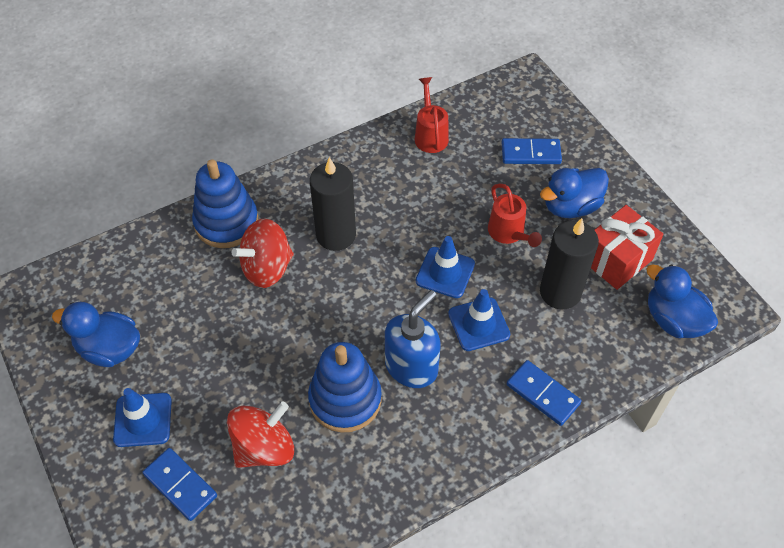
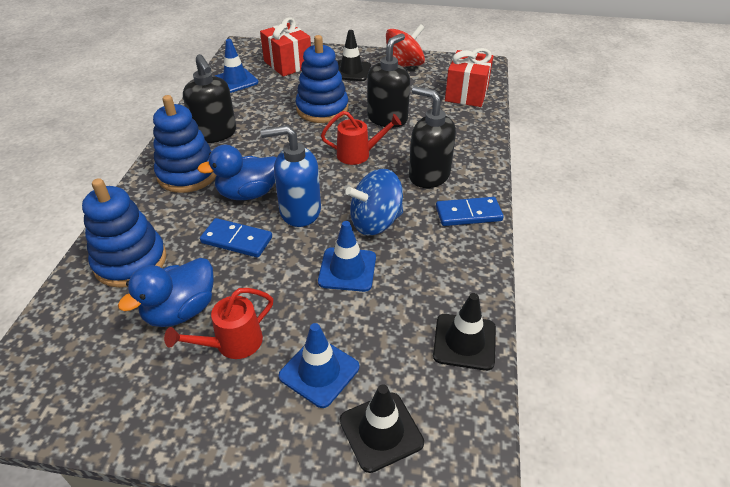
black candle: [310,157,356,251] [540,218,599,309] = 2 -> none = 0
black soap dispenser: none = 0 -> [183,54,236,143] [367,33,410,128] [409,86,456,188] = 3
black traffic cone: none = 0 -> [337,30,371,81] [340,384,424,473] [433,293,496,371] = 3
blue domino: [143,448,217,521] [502,138,562,164] [507,360,582,426] = 3 -> [200,218,272,258] [436,197,504,226] = 2
blue duck: [52,302,140,367] [540,168,609,218] [646,265,718,338] = 3 -> [118,258,213,327] [197,145,276,200] = 2
blue spinning top: none = 0 -> [345,169,403,235] = 1
blue stacking toy: [192,159,259,248] [308,342,382,433] = 2 -> [82,178,167,288] [153,95,217,193] [296,35,348,123] = 3
red gift: [591,205,664,290] = 1 -> [260,17,311,76] [445,48,493,107] = 2
red spinning top: [227,402,294,468] [232,219,294,288] = 2 -> [386,24,425,67] = 1

